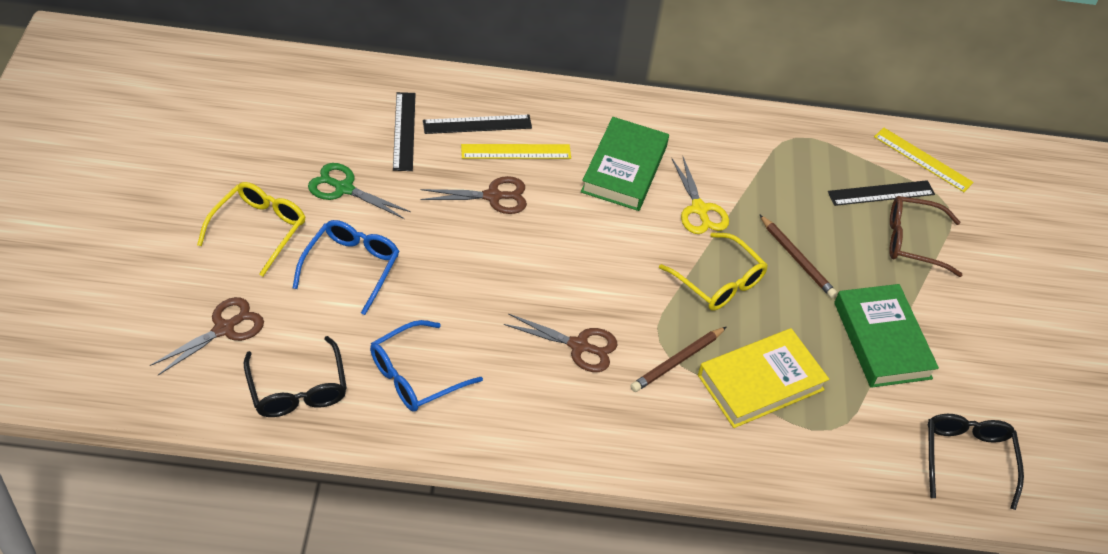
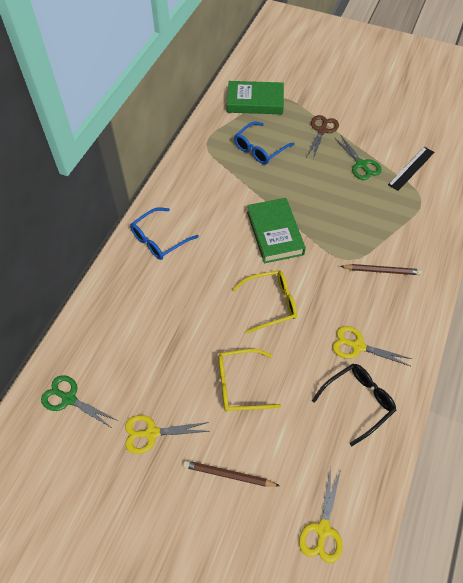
black glasses: [244,336,347,417] [928,414,1024,510] = 2 -> [312,364,396,446] = 1
black ruler: [393,92,416,171] [423,114,532,134] [828,180,935,206] = 3 -> [388,147,434,191] = 1
brown glasses: [889,196,962,277] = 1 -> none = 0
brown scissors: [150,297,264,375] [421,176,527,214] [504,313,617,372] = 3 -> [306,115,339,159] = 1
green scissors: [308,163,411,219] = 1 -> [41,375,118,429] [335,136,382,180] = 2
yellow book: [698,328,829,428] = 1 -> none = 0
yellow ruler: [461,144,571,159] [874,127,974,192] = 2 -> none = 0
yellow scissors: [671,157,729,234] = 1 -> [125,415,210,454] [299,468,343,563] [332,326,412,366] = 3

